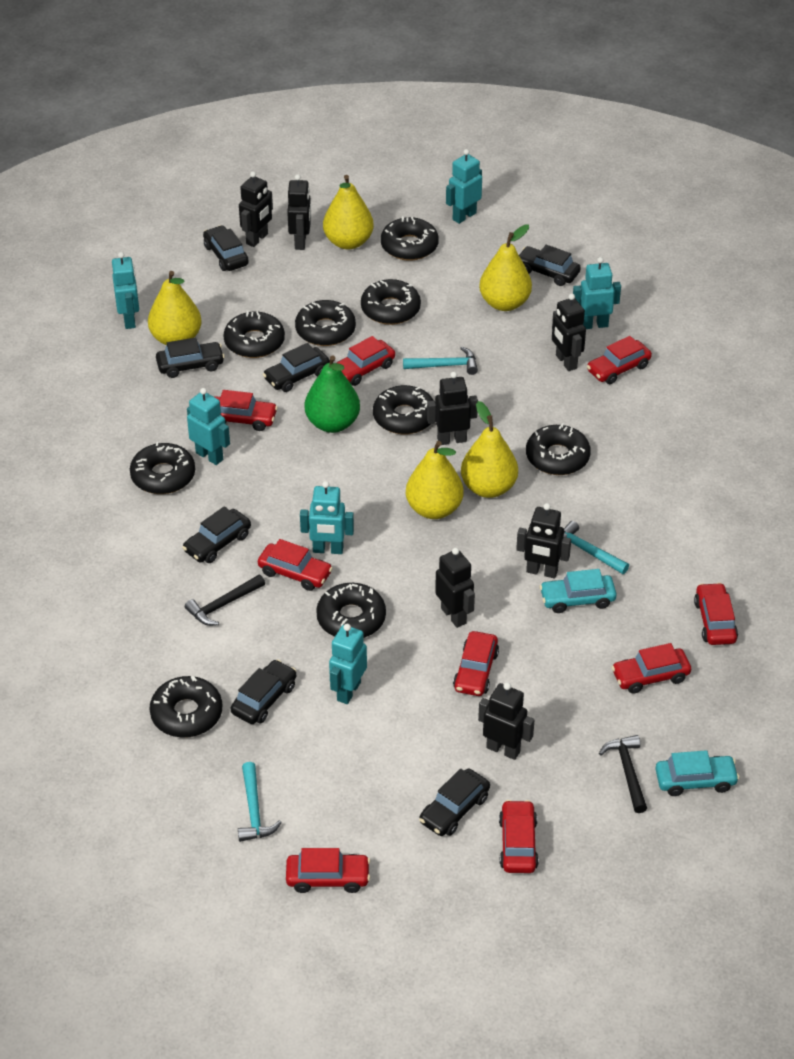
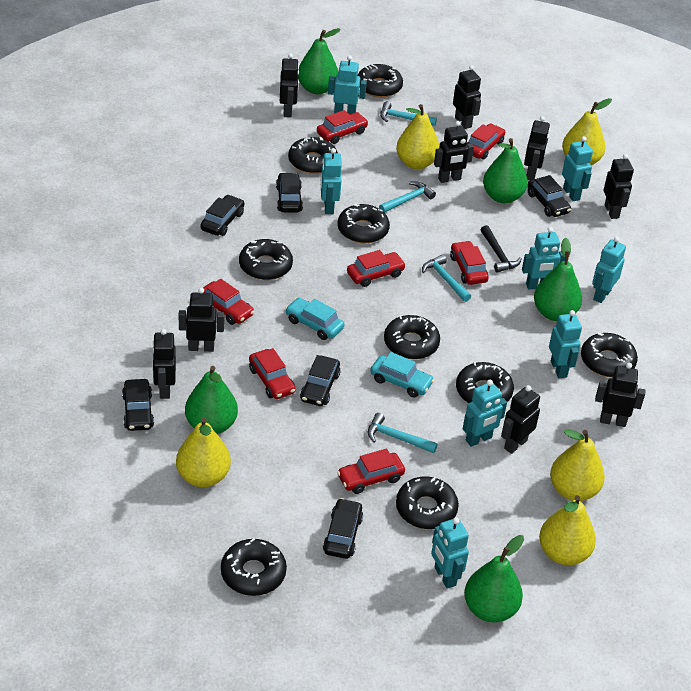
black car: [156,338,225,378] [182,506,251,563] [203,225,249,271] [231,660,296,724] [263,343,330,392] [419,768,490,836] [519,245,581,286] = 7 -> [122,379,154,431] [201,195,244,236] [276,173,303,213] [300,355,340,406] [323,498,363,559] [527,175,571,217] = 6
black hammer: [185,575,265,626] [599,735,647,813] = 2 -> [481,225,522,273] = 1
black robot: [239,171,273,247] [287,174,311,250] [427,372,478,445] [435,548,475,628] [478,682,535,760] [516,503,571,579] [552,294,586,371] = 7 -> [152,329,176,399] [179,288,224,352] [280,53,299,118] [434,121,474,183] [453,65,481,129] [501,385,540,454] [524,116,550,180] [595,363,645,427] [604,154,634,219] = 9
green pear: [305,355,360,433] = 1 -> [185,366,238,434] [298,28,341,94] [464,535,524,623] [483,138,528,203] [534,238,582,321] = 5
red car: [215,390,278,431] [258,539,333,591] [286,848,370,893] [337,336,395,386] [453,631,499,696] [499,800,539,873] [587,336,652,384] [612,643,691,694] [694,583,738,645] = 9 -> [203,279,254,325] [249,348,296,399] [317,110,369,144] [337,448,405,494] [347,250,406,287] [450,241,489,285] [467,123,505,160] = 7
turquoise hammer: [238,762,282,842] [403,347,478,375] [564,521,629,574] = 3 -> [368,413,438,453] [379,181,436,213] [380,101,437,126] [422,254,471,302] = 4
turquoise robot: [112,252,139,329] [187,388,230,465] [300,481,354,554] [329,624,367,704] [446,149,482,224] [573,257,621,329] = 6 -> [321,148,342,214] [328,55,367,114] [431,517,469,589] [463,380,507,447] [522,227,565,290] [549,310,582,378] [562,136,593,201] [592,237,626,303] = 8

